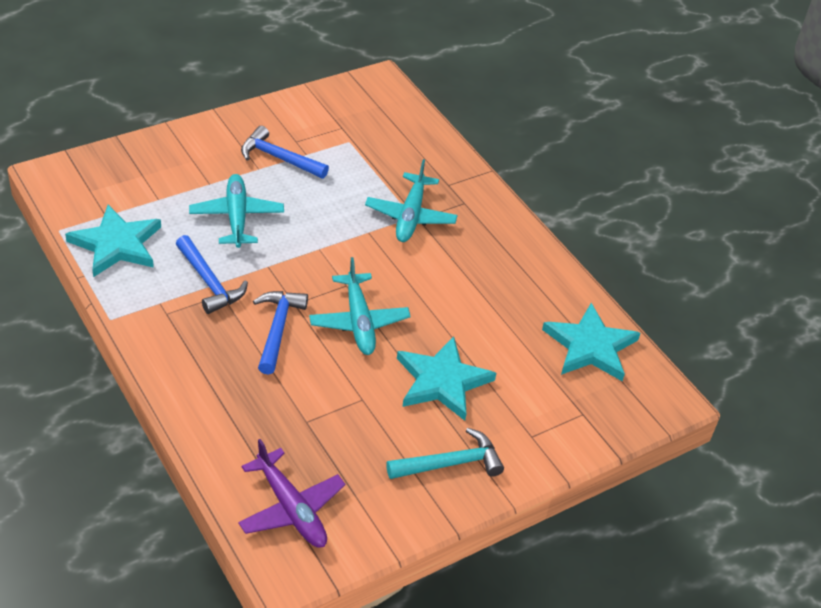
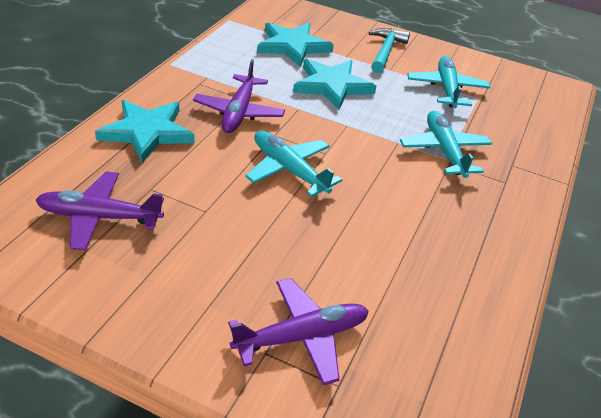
blue hammer: [176,235,248,314] [241,126,329,179] [253,291,308,374] = 3 -> none = 0
purple plane: [238,439,345,548] = 1 -> [36,171,164,250] [193,59,285,133] [228,278,369,385] = 3

